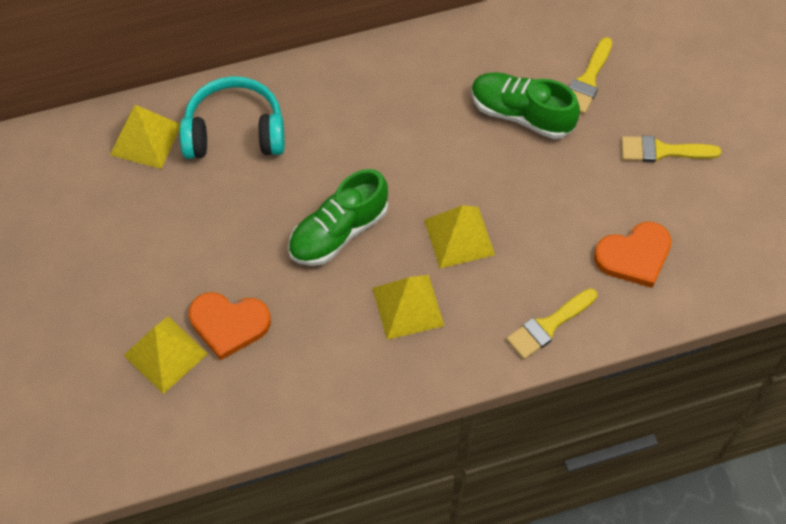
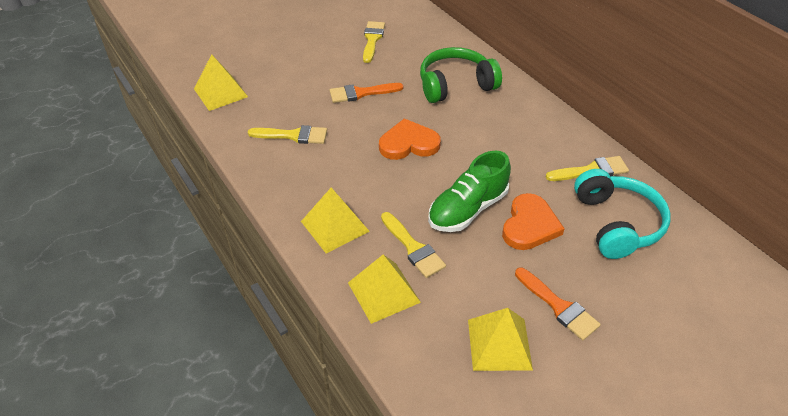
green headphones: none = 0 -> [420,47,502,103] = 1
green shoe: [288,169,388,266] [471,72,580,139] = 2 -> [428,151,511,232] = 1
orange brush: none = 0 -> [330,83,404,103] [515,268,601,340] = 2
yellow brush: [506,288,597,359] [569,37,613,114] [621,136,721,162] = 3 -> [248,125,327,144] [363,21,385,63] [381,212,446,278] [546,156,629,181] = 4

